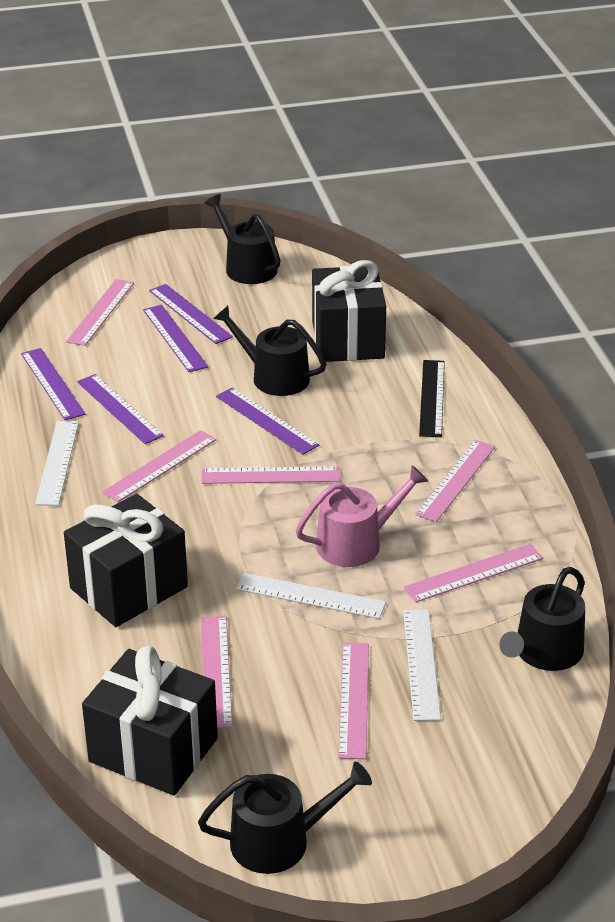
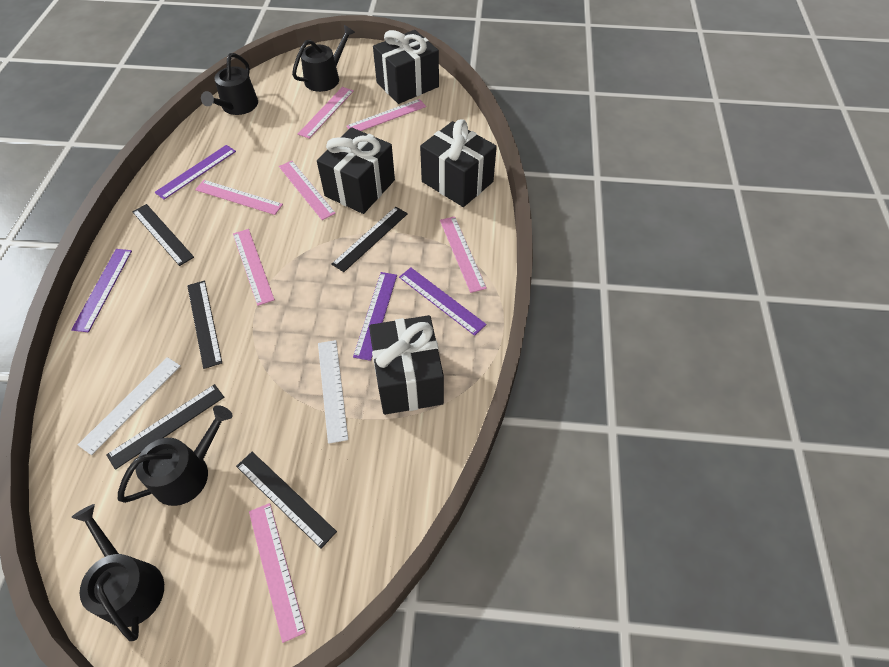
black gift: [64,494,188,627] [82,646,218,796] [312,260,386,362] = 3 -> [317,127,395,214] [369,315,444,415] [373,30,439,104] [420,119,497,207] = 4
black ruler: [419,360,445,437] = 1 -> [106,384,224,470] [132,204,194,266] [187,281,222,369] [236,452,337,549] [332,207,408,272] = 5
pink watering can: [295,465,428,567] = 1 -> none = 0
purple ruler: [21,348,85,420] [77,374,164,444] [143,305,208,372] [149,284,233,344] [216,387,319,455] = 5 -> [71,249,132,332] [154,145,236,200] [353,272,397,361] [399,267,487,336] = 4
white ruler: [35,421,79,506] [236,573,386,619] [403,609,441,721] = 3 -> [78,357,180,455] [318,340,348,444] = 2

